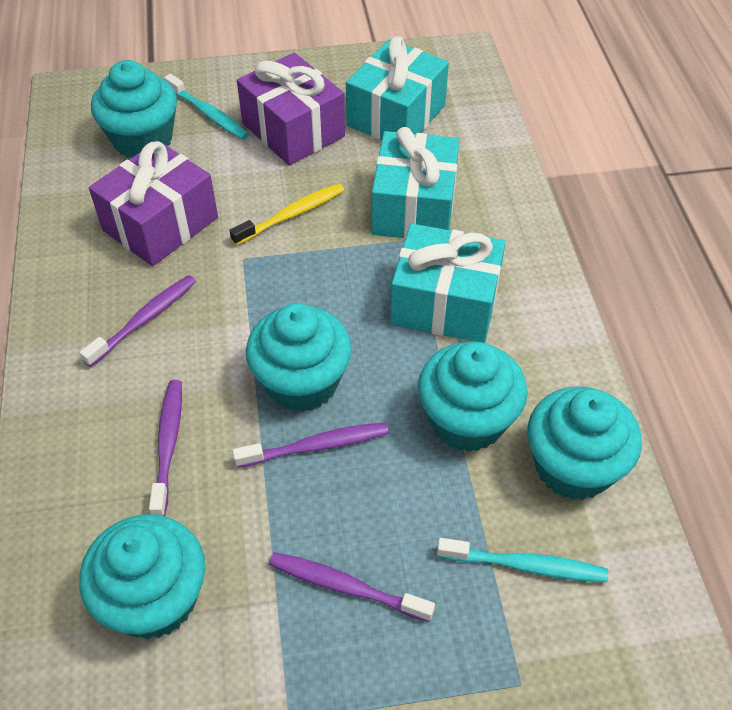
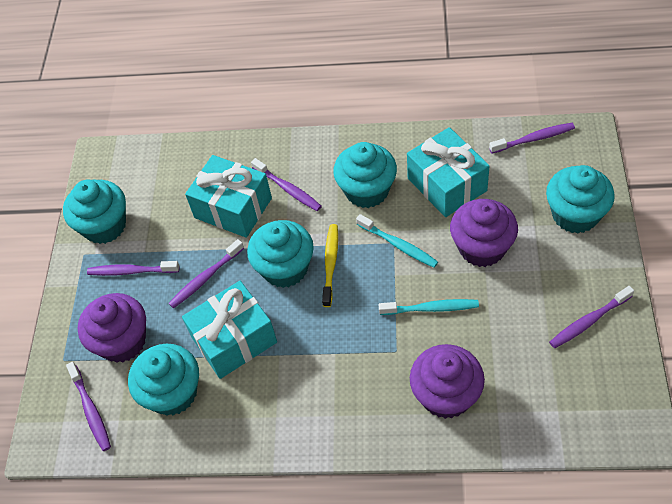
purple cupcake: none = 0 -> [77,293,146,363] [410,344,485,419] [450,199,518,267] = 3
purple gift: [89,141,218,266] [237,53,345,165] = 2 -> none = 0
purple toothbrush: [80,275,196,367] [149,380,182,516] [233,422,389,468] [269,552,435,622] = 4 -> [66,362,111,451] [87,261,180,276] [168,239,244,309] [251,158,322,211] [489,123,575,154] [549,286,634,348] = 6

